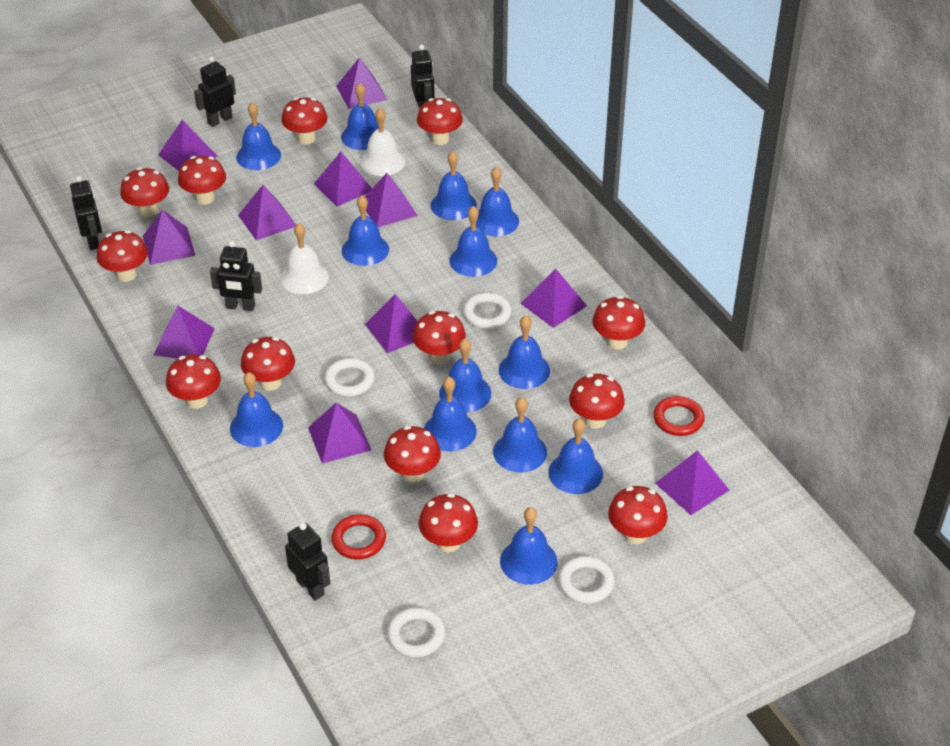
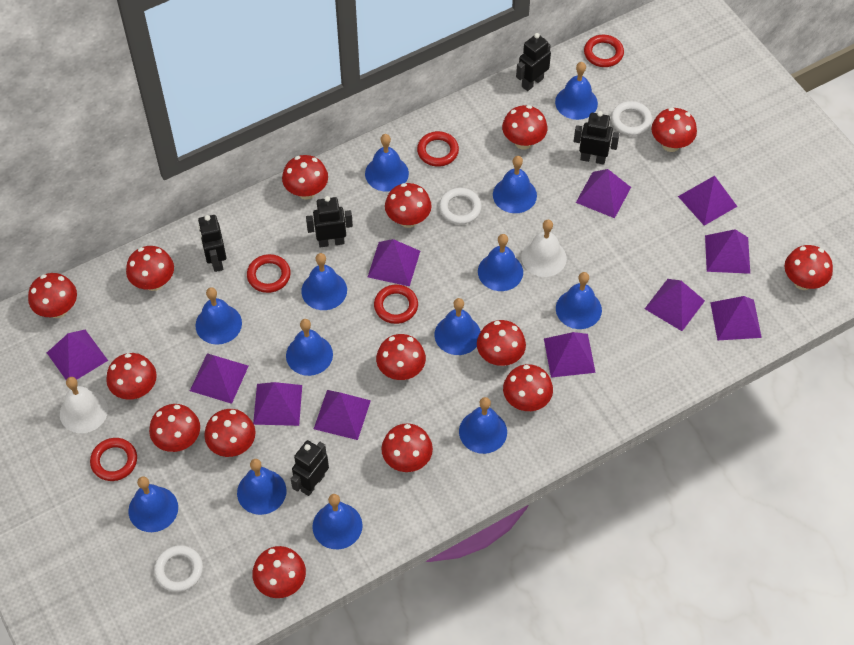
red mushroom: [97,230,148,282] [120,167,169,217] [166,354,221,409] [178,156,226,205] [241,337,295,391] [281,97,328,144] [384,426,441,483] [413,311,466,364] [417,98,463,145] [419,493,478,552] [569,374,625,429] [592,296,645,350] [608,486,668,544] = 13 -> [28,273,77,318] [106,353,157,400] [126,246,174,291] [149,404,200,452] [204,409,255,457] [252,546,306,598] [282,155,328,200] [376,334,426,380] [381,423,433,472] [385,183,432,228] [477,320,526,366] [502,105,547,150] [503,364,553,411] [652,108,697,152] [785,245,833,290] = 15
red ring: [331,514,386,560] [653,396,705,436] = 2 -> [90,438,137,481] [247,254,291,293] [374,285,418,324] [417,131,459,167] [584,35,624,67] = 5
white ring: [325,358,375,396] [388,608,445,658] [464,293,511,329] [559,556,615,604] = 4 -> [154,545,203,592] [439,188,482,224] [611,101,652,136] = 3

